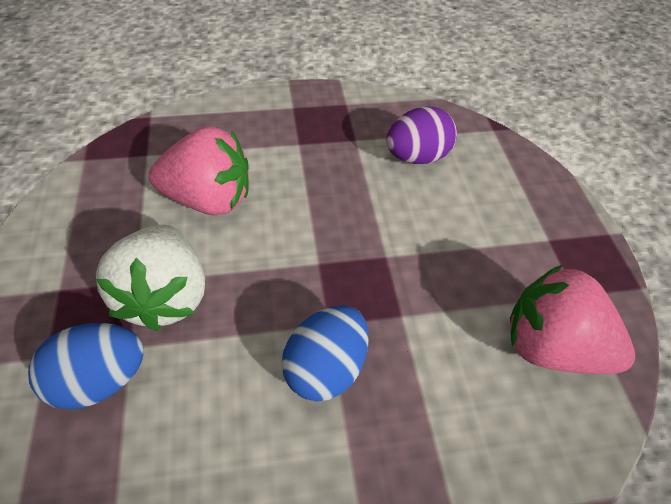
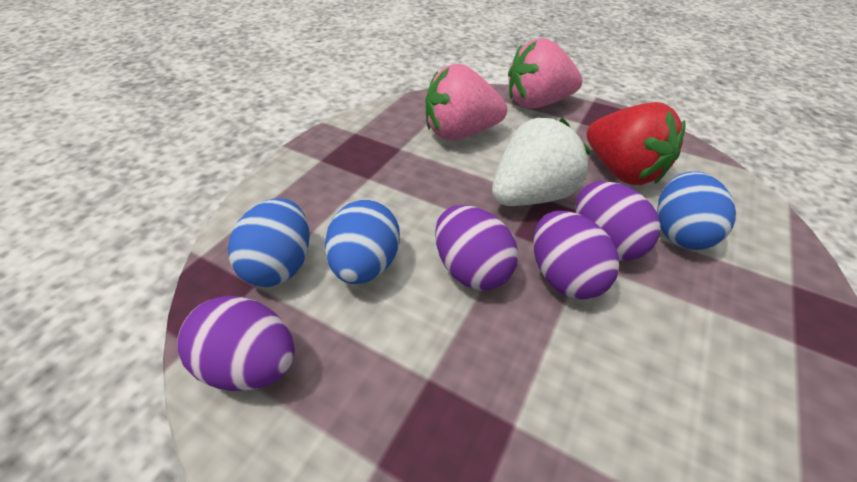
blue egg: [28,323,144,409] [282,305,369,402] = 2 -> [228,198,310,287] [325,200,400,284] [657,171,736,250] = 3
purple egg: [387,106,457,164] = 1 -> [177,296,295,391] [435,205,518,290] [533,211,620,299] [575,181,660,261] = 4
red strawberry: none = 0 -> [587,102,686,185] = 1

